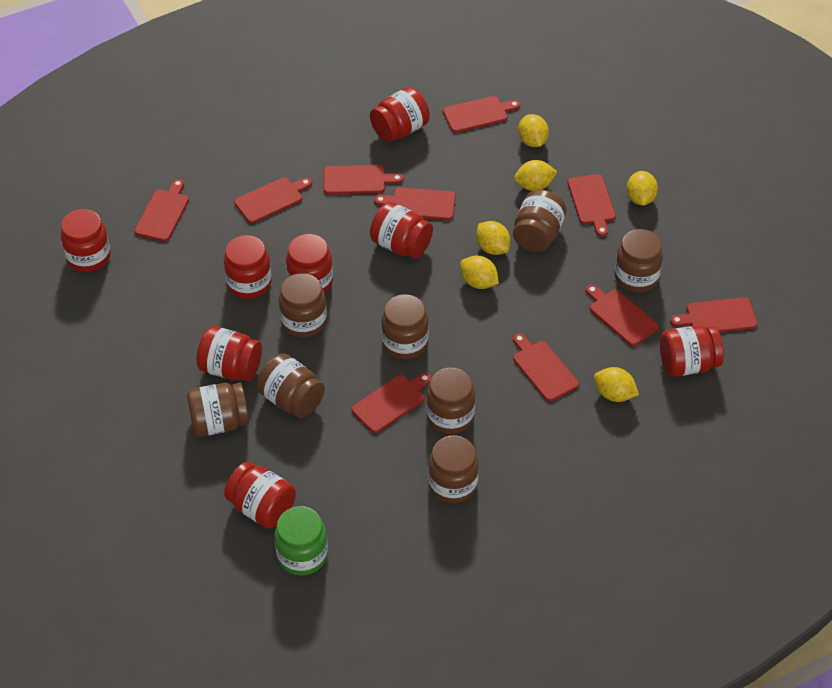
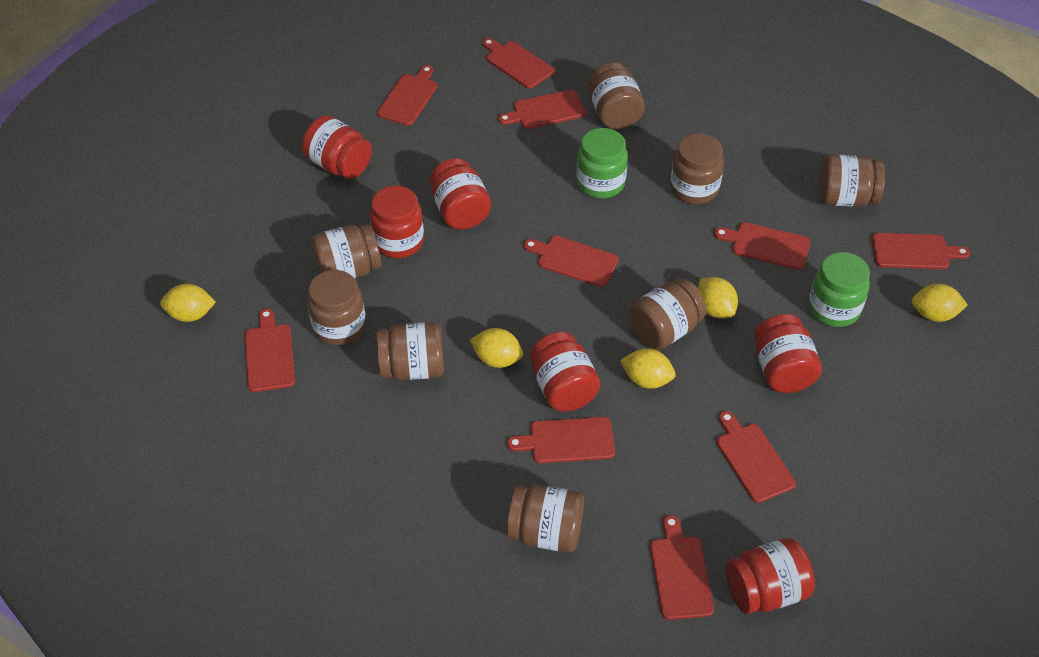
green jar: [275,506,328,576] = 1 -> [577,128,628,199] [809,252,870,327] = 2
red jar: [61,209,110,272] [196,326,262,381] [224,235,272,299] [224,462,296,528] [286,234,333,293] [370,87,430,142] [370,202,433,259] [660,325,724,377] = 8 -> [302,115,372,179] [370,186,424,258] [430,158,491,230] [530,332,600,412] [726,538,815,614] [754,314,822,393] = 6
yellow lemon: [460,256,499,289] [476,221,510,255] [514,160,557,191] [518,114,549,147] [594,367,639,402] [627,171,658,206] = 6 -> [160,284,216,322] [470,328,523,368] [620,348,676,389] [698,277,738,318] [912,284,968,322] = 5

